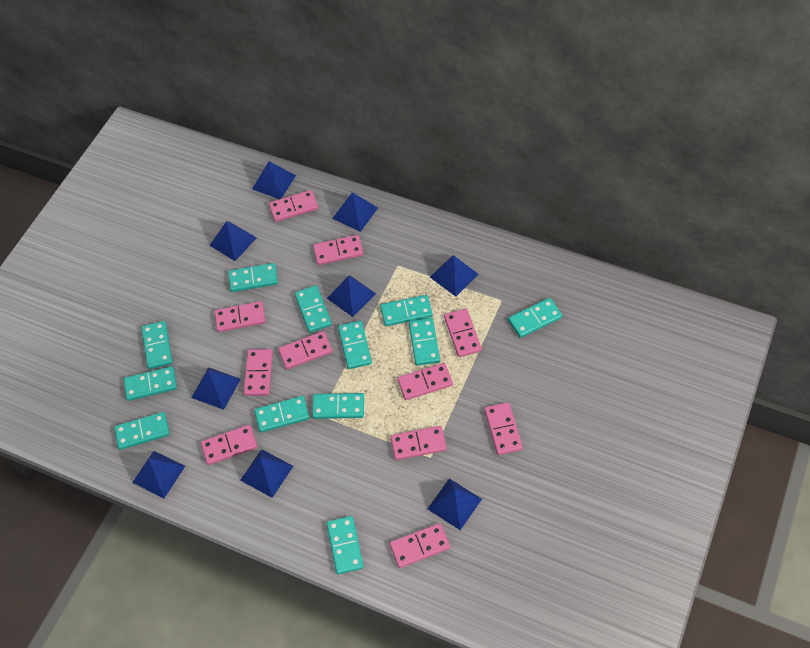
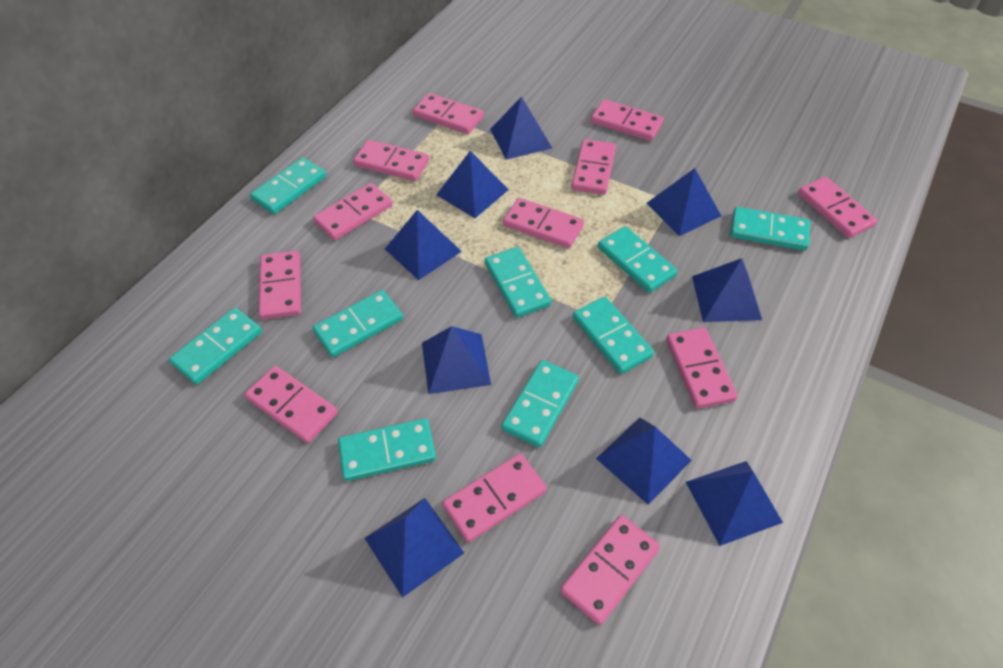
pink domino: [201,425,257,465] [214,301,266,332] [244,349,273,396] [269,190,318,222] [278,331,332,369] [313,235,363,265] [390,523,450,568] [391,426,447,460] [397,363,453,400] [444,309,482,357] [484,402,523,455] = 11 -> [245,366,338,443] [259,251,301,320] [313,183,393,240] [353,140,429,181] [413,93,484,134] [442,453,547,542] [503,198,584,249] [560,515,660,625] [571,139,616,195] [591,99,663,141] [666,328,738,409] [798,177,877,238] = 12
turquoise domino: [114,412,170,450] [124,366,177,401] [141,321,173,369] [228,263,278,292] [254,396,310,433] [295,285,332,333] [312,393,364,419] [326,516,364,574] [338,321,372,369] [380,295,433,326] [409,318,440,366] [508,298,562,338] = 12 -> [169,308,262,385] [250,157,326,214] [313,290,403,357] [338,418,436,481] [485,247,551,318] [501,360,579,448] [573,296,654,374] [598,226,677,293] [730,207,810,251] = 9

